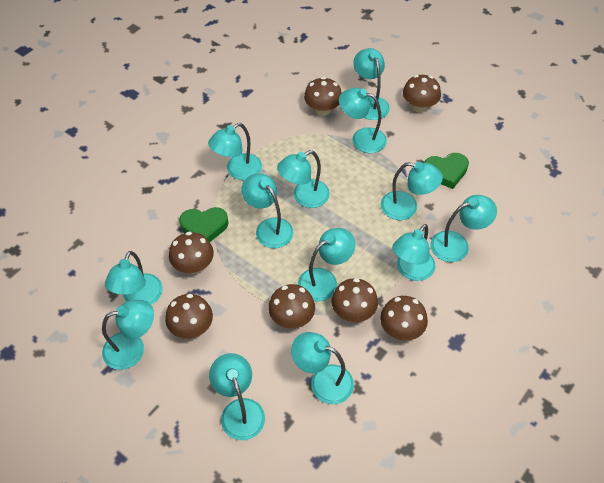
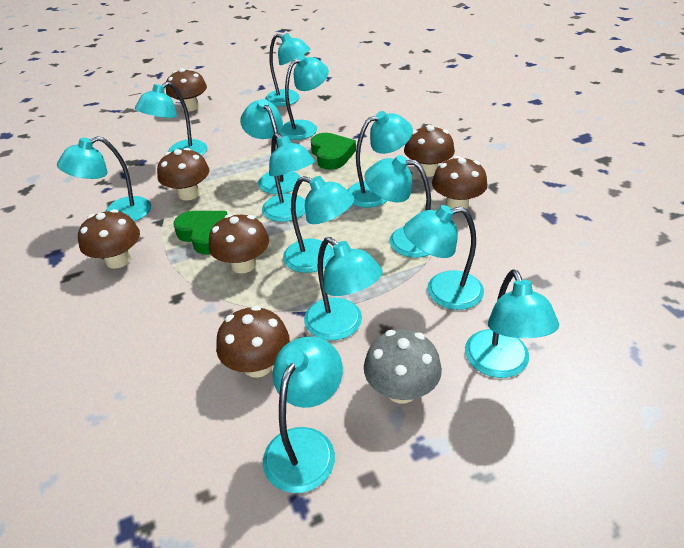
grey mushroom: none = 0 -> [364,329,442,404] = 1

